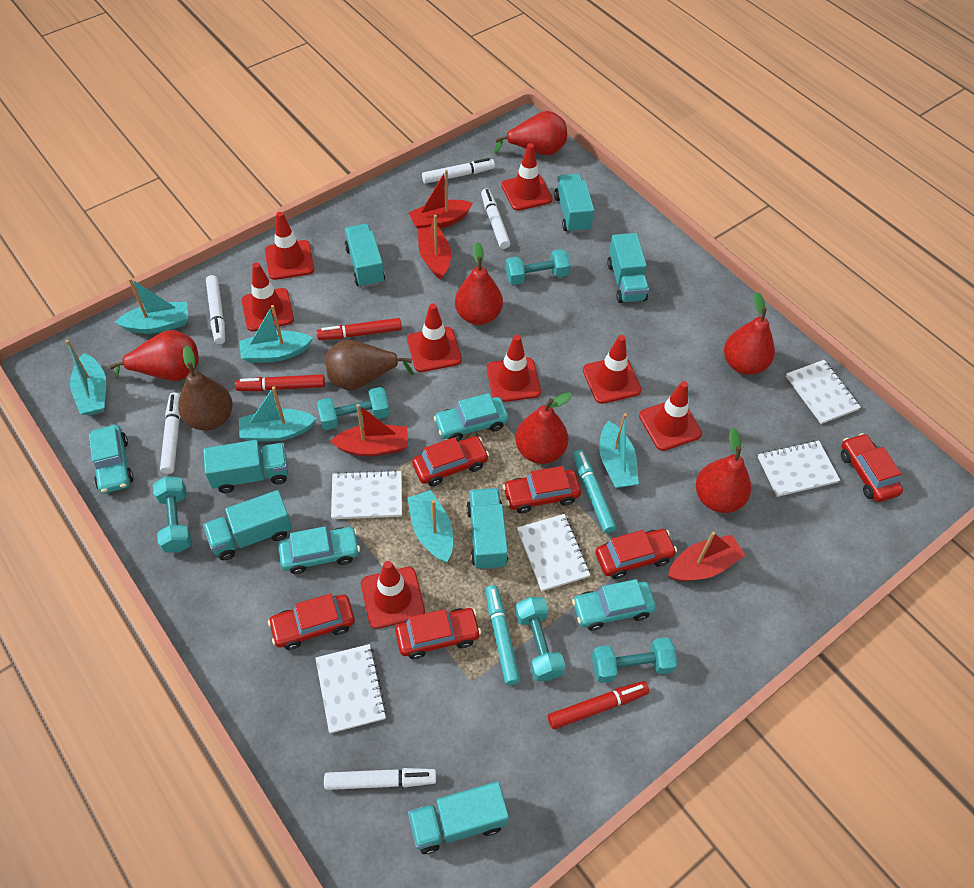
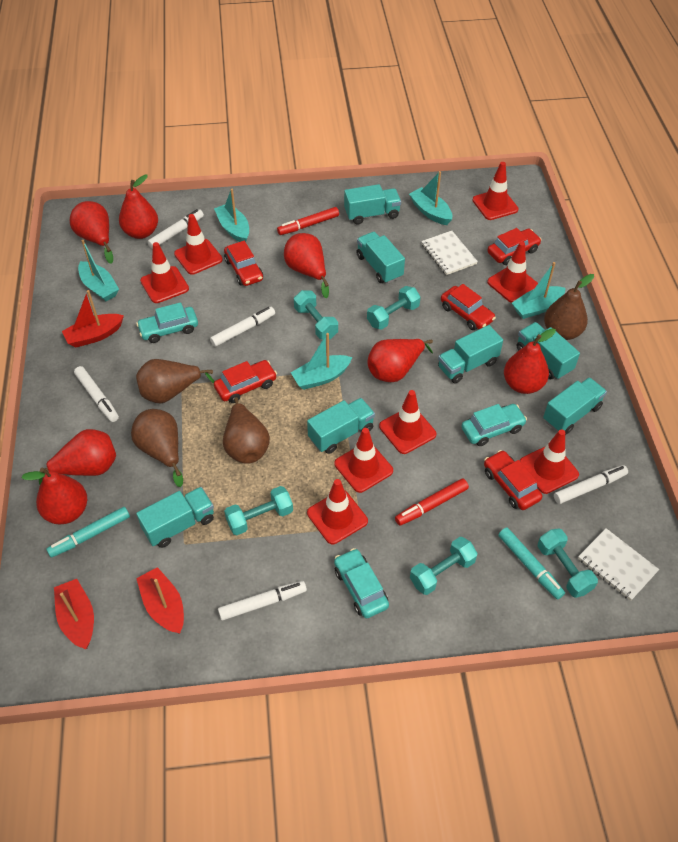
brown pear: [178,346,233,430] [325,339,414,391] = 2 -> [131,409,183,487] [136,359,215,403] [223,397,270,464] [544,274,594,340] = 4
red boat: [330,404,408,457] [408,170,473,229] [418,215,451,280] [668,532,746,581] = 4 -> [54,579,94,649] [62,290,124,347] [136,567,184,634] = 3
red car: [268,593,355,650] [395,608,481,659] [412,436,489,486] [503,466,581,514] [595,529,677,579] [841,433,903,502] = 6 -> [214,360,277,403] [224,241,263,286] [441,284,496,330] [484,450,542,510] [487,228,542,265] = 5
red marker: [235,374,325,391] [317,318,402,340] [548,681,649,729] = 3 -> [277,207,339,235] [395,479,469,526] = 2
red pear: [109,330,199,381] [455,242,503,325] [494,111,567,155] [515,392,572,464] [696,428,751,513] [724,292,775,375] = 6 -> [21,468,87,525] [39,429,116,485] [70,201,113,264] [119,174,158,239] [284,233,329,298] [367,339,433,382] [504,328,556,394] = 7
turquoise boat: [65,340,106,416] [115,278,189,334] [239,305,313,363] [239,386,317,441] [408,490,453,562] [599,413,639,488] = 6 -> [78,240,119,301] [214,189,249,242] [291,333,352,390] [409,171,452,225] [512,262,566,319] = 5
turquoise car: [89,425,134,493] [278,526,360,574] [434,393,509,441] [572,579,656,630] = 4 -> [136,302,198,343] [334,548,389,618] [461,404,527,446] = 3
white notebook: [315,644,387,733] [331,470,402,519] [517,514,590,591] [758,440,840,497] [786,360,861,424] = 5 -> [421,231,478,275] [578,528,659,601] = 2

